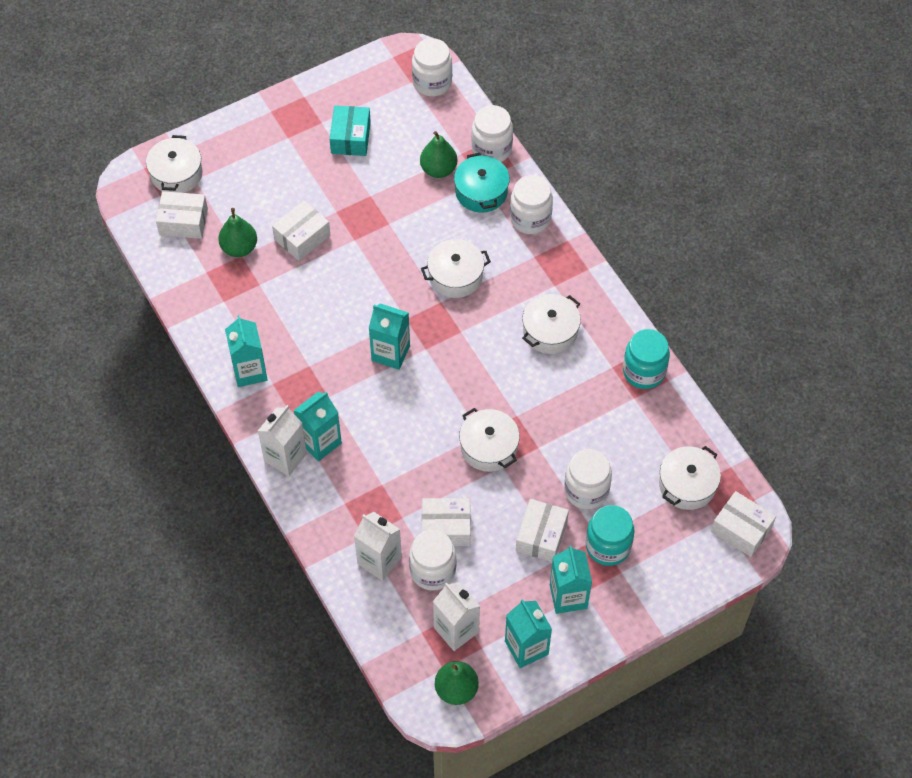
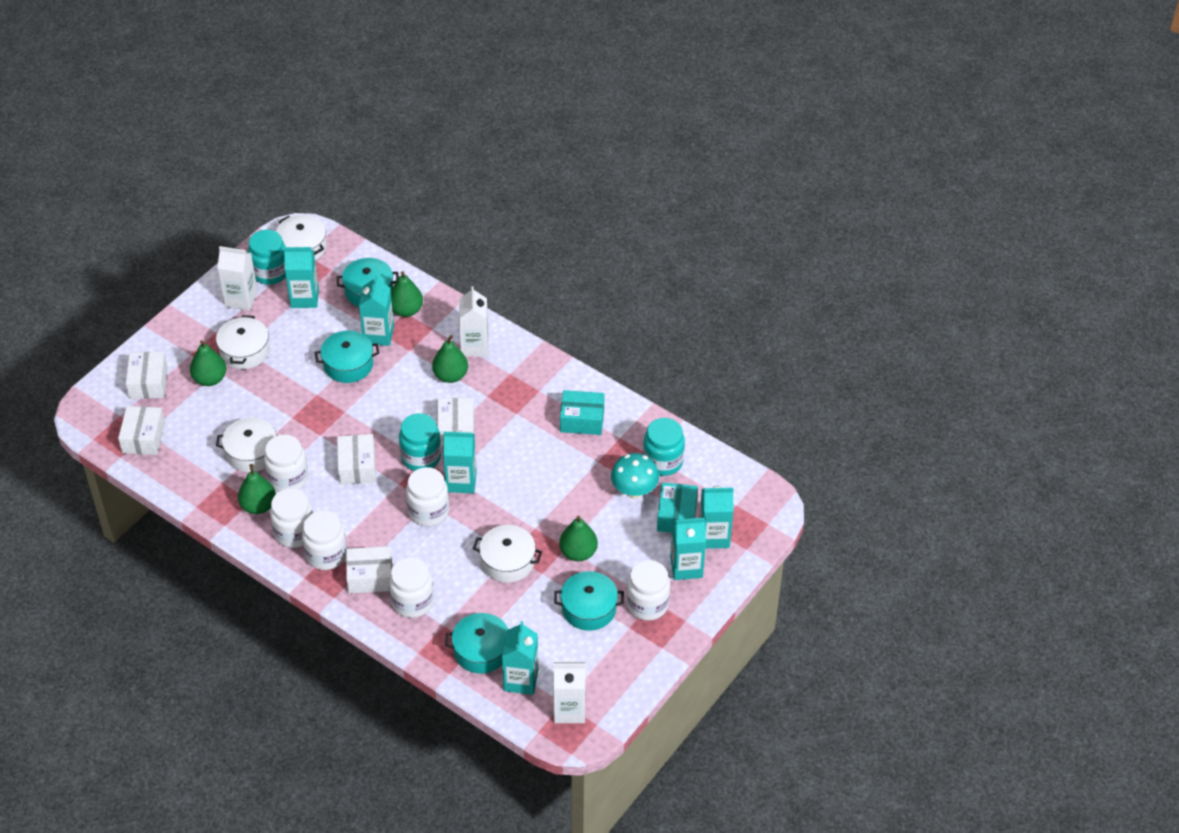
green pear: [218,208,257,257] [420,131,457,178] [435,661,479,705] = 3 -> [190,340,226,386] [238,464,276,514] [391,271,423,317] [432,335,468,383] [559,516,598,561] = 5
turquoise box: [330,105,371,156] = 1 -> [560,390,604,435] [657,482,698,533] = 2
turquoise carton: [225,315,268,387] [293,392,342,461] [369,303,410,370] [505,599,552,668] [550,545,592,614] = 5 -> [284,247,319,308] [359,275,394,346] [443,430,477,493] [502,621,538,695] [670,518,706,580] [700,486,734,549] = 6
turquoise jar: [586,505,634,566] [623,329,670,389] = 2 -> [248,229,286,285] [399,413,441,471] [643,418,685,476] = 3
turquoise mushroom: none = 0 -> [611,453,659,498] = 1
turquoise pot: [454,153,510,213] = 1 -> [315,330,379,383] [337,258,399,307] [445,613,508,674] [554,571,624,631] = 4
white jar: [409,530,456,591] [412,38,452,96] [471,105,513,162] [510,175,553,234] [564,449,612,509] = 5 -> [264,435,308,492] [270,488,313,548] [302,510,347,570] [389,557,434,618] [406,467,449,526] [626,560,670,621] = 6
white pot: [146,135,203,193] [421,239,491,298] [459,408,520,472] [522,294,581,354] [659,446,721,510] = 5 -> [216,315,270,369] [216,418,277,472] [276,215,327,260] [473,525,542,583] = 4

